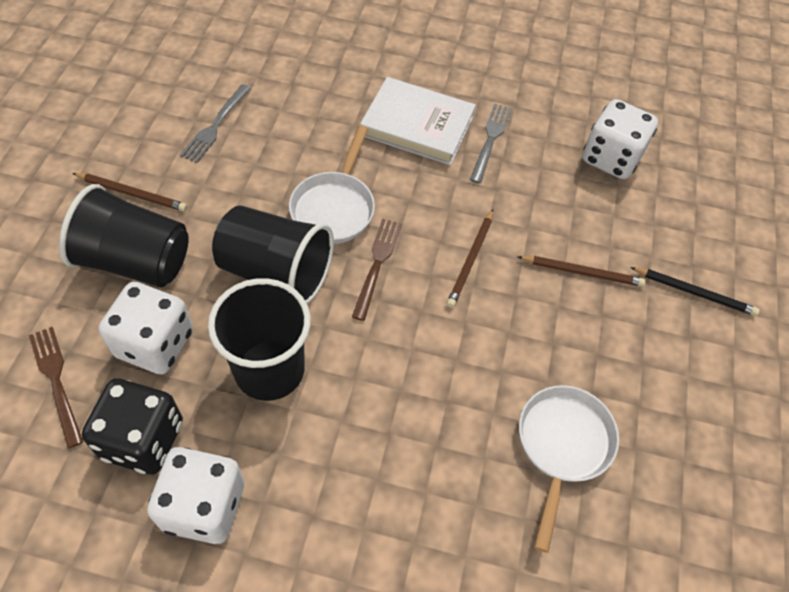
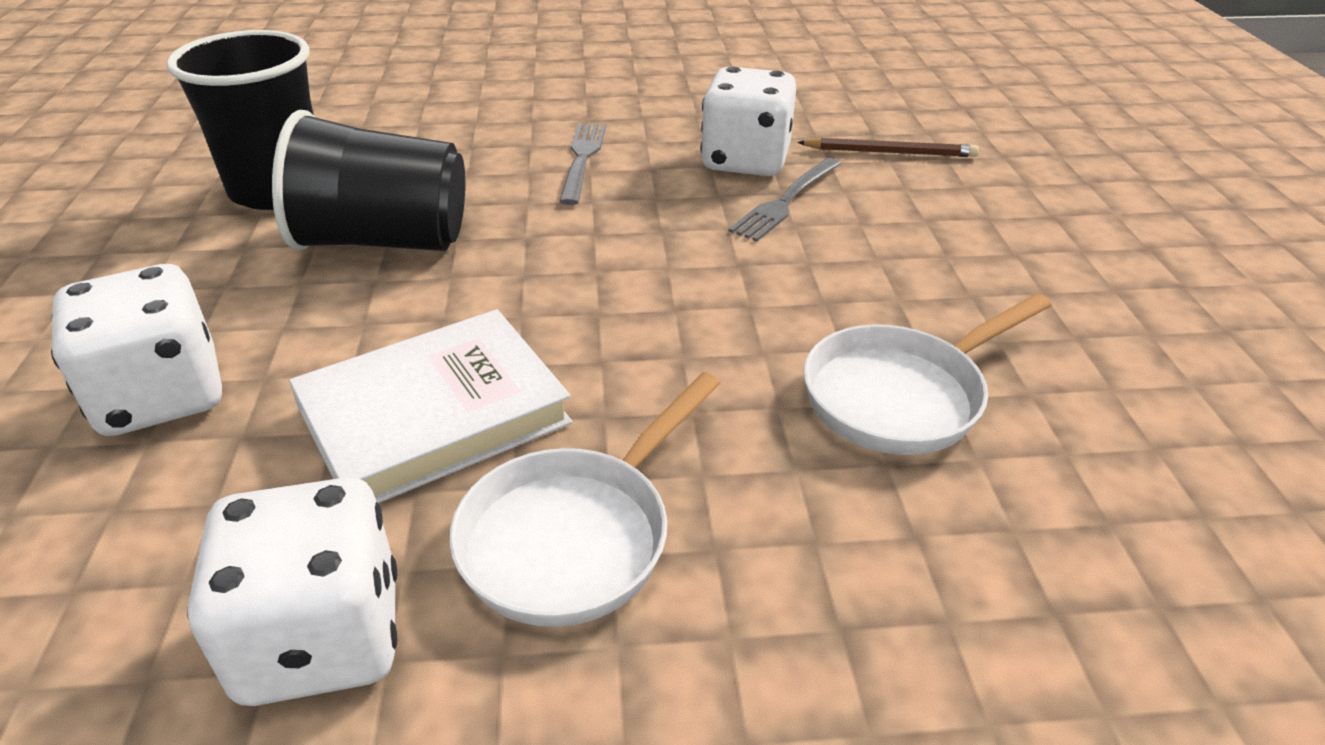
black cup: [59,184,189,287] [208,278,311,401] [212,205,334,304] = 3 -> [166,30,314,210] [272,110,465,251] = 2
black dice: [82,378,183,474] = 1 -> none = 0
black pencil: [630,267,759,316] = 1 -> none = 0
brown fork: [29,327,83,448] [352,219,402,321] = 2 -> none = 0
brown pencil: [72,173,187,211] [447,209,493,308] [517,256,646,287] = 3 -> [797,138,979,157] = 1

